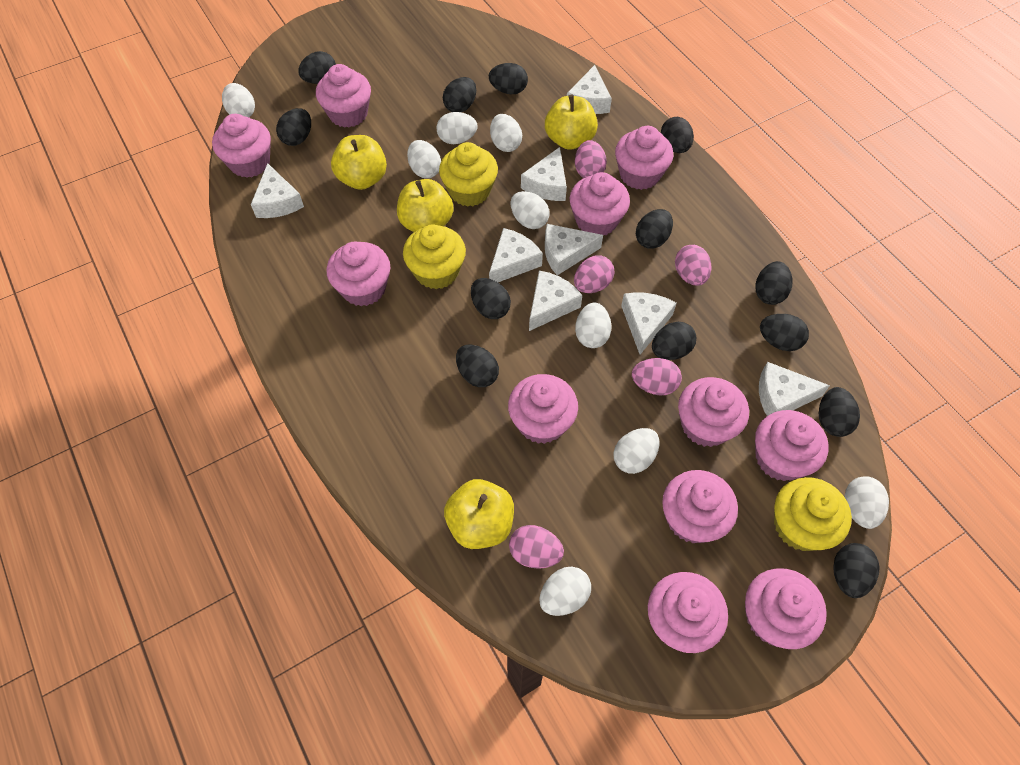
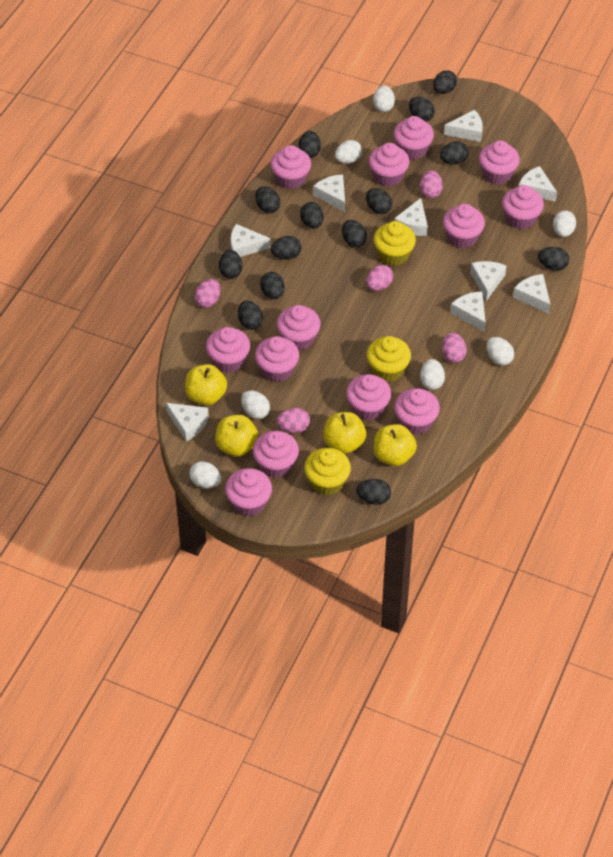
black egg: [276,108,311,146] [298,51,336,84] [443,77,476,112] [456,345,499,387] [471,278,511,319] [489,63,528,94] [636,209,673,249] [652,322,696,360] [661,117,694,153] [756,261,792,305] [760,314,809,351] [819,387,860,437] [833,543,880,598] = 13 -> [219,250,242,279] [238,301,263,330] [255,187,281,213] [260,272,285,299] [271,236,301,260] [299,131,321,158] [300,202,324,228] [342,220,367,247] [357,479,391,505] [366,188,392,214] [409,97,435,121] [433,70,457,94] [440,142,468,164] [538,247,569,271] = 14
pink cupcake: [212,114,271,178] [316,64,371,128] [327,241,390,306] [508,374,578,444] [570,172,630,235] [615,126,673,190] [648,572,728,653] [662,470,738,543] [678,377,749,447] [745,568,827,649] [755,410,829,481] = 11 -> [206,327,250,373] [225,468,272,516] [253,431,299,478] [255,336,299,382] [270,145,311,189] [277,305,321,350] [346,374,391,421] [369,143,409,187] [394,116,434,160] [394,388,440,435] [443,204,485,248] [479,140,520,184] [502,185,544,229] = 13
white cheese: [251,163,304,218] [489,228,543,282] [521,147,567,201] [529,271,582,331] [545,224,603,275] [567,65,612,114] [621,292,677,354] [759,362,830,416] = 8 -> [166,403,209,442] [230,224,271,257] [313,174,345,212] [394,198,428,236] [444,110,483,142] [450,291,486,332] [470,261,507,301] [513,274,551,314] [518,166,557,202] = 9
white egg: [222,83,255,117] [407,140,441,178] [437,112,478,144] [490,114,522,152] [510,191,549,229] [539,566,591,616] [575,303,612,348] [614,428,659,474] [845,476,889,529] = 9 -> [189,461,221,488] [241,390,270,419] [335,140,362,163] [373,85,395,112] [420,359,445,390] [486,337,514,365] [553,210,576,237] = 7

